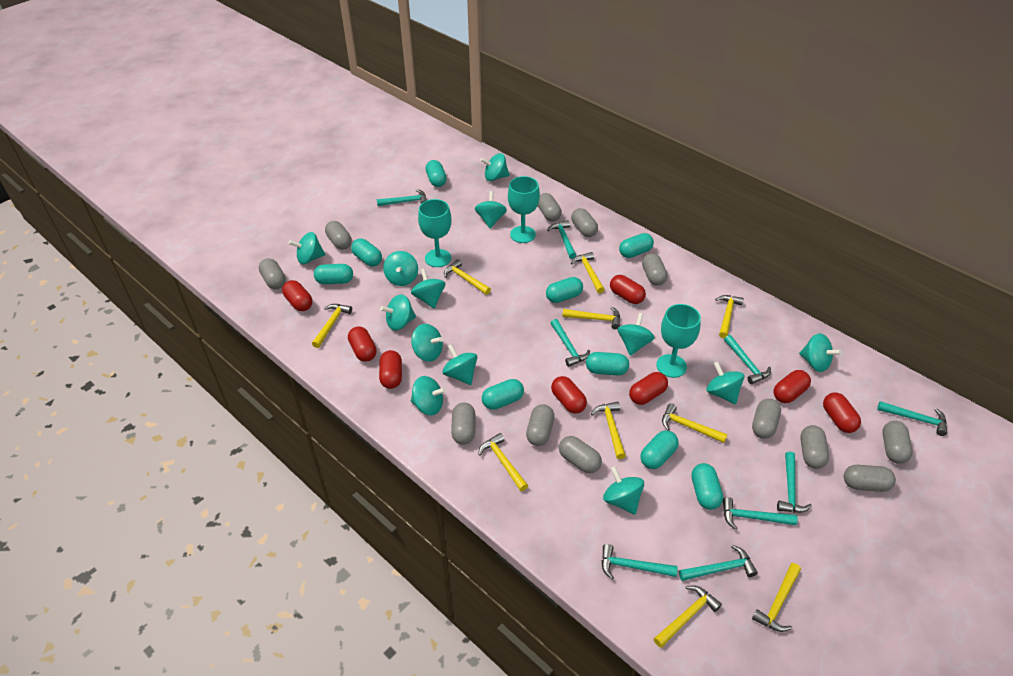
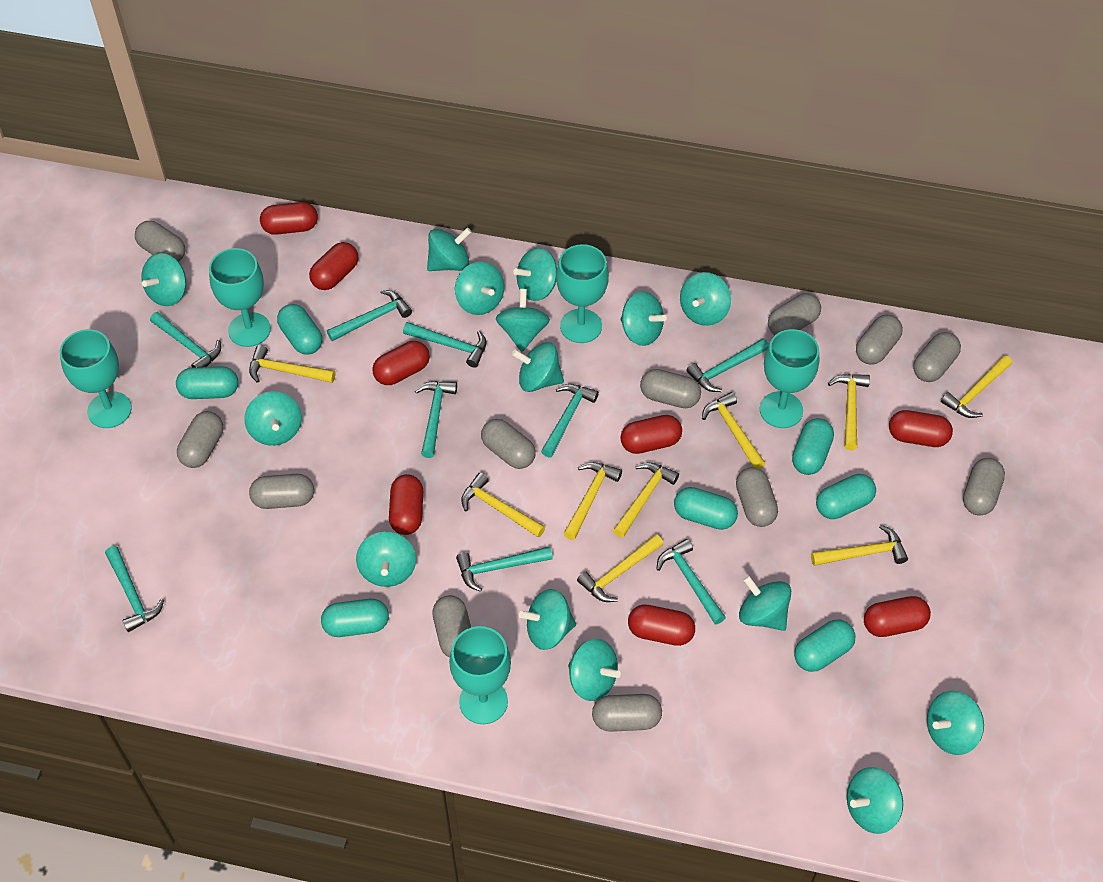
turquoise capsule: [314,264,353,284] [351,238,382,266] [426,160,447,187] [482,379,524,410] [546,277,583,303] [586,352,629,375] [619,233,654,258] [640,430,679,469] [691,463,723,510] = 9 -> [176,366,238,399] [277,304,322,355] [321,599,389,637] [674,487,738,530] [792,418,834,475] [794,619,856,672] [816,474,876,519] = 7
turquoise goblet: [418,199,451,267] [508,176,540,243] [656,304,701,378] = 3 -> [60,329,132,428] [209,248,271,347] [449,626,511,724] [556,244,609,343] [760,329,819,428] = 5
turquoise spinning top: [289,232,325,264] [380,294,416,331] [383,251,418,286] [411,268,445,309] [411,324,443,362] [411,376,446,416] [442,344,478,385] [475,191,507,228] [480,153,509,181] [603,466,644,514] [617,313,655,356] [706,362,744,405] [799,333,842,372] = 13 -> [141,253,186,306] [244,391,302,446] [356,531,416,587] [427,228,471,271] [455,262,504,315] [496,289,550,352] [512,342,564,392] [513,248,557,301] [519,589,576,650] [568,639,621,701] [620,291,667,346] [680,272,731,326] [739,575,791,631] [847,767,903,834] [927,691,984,755] = 15
yellow hammer: [312,304,352,348] [444,259,491,295] [478,433,528,491] [562,307,620,329] [571,252,605,293] [591,402,626,459] [654,585,722,648] [662,403,728,443] [715,295,744,338] [752,563,801,632] = 10 -> [249,345,335,383] [461,473,545,538] [563,462,622,540] [577,534,663,602] [613,462,679,538] [702,392,766,469] [811,525,908,566] [828,374,870,450] [941,355,1012,418] = 9

